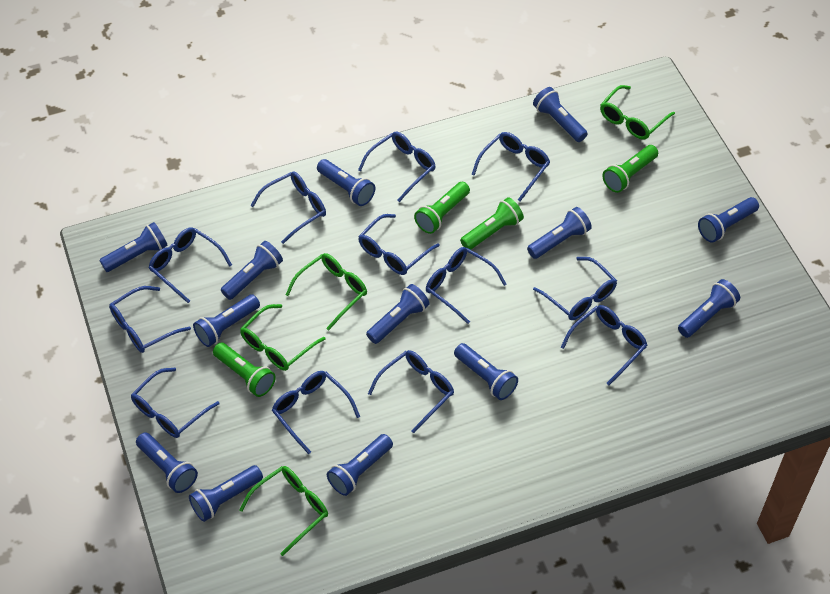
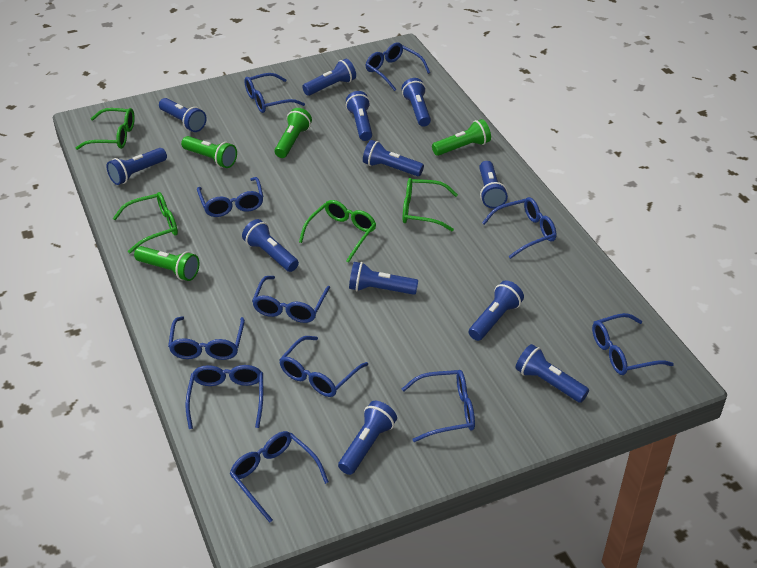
blue flashlight: [99,222,168,272] [136,432,198,493] [189,465,263,522] [193,294,260,347] [221,241,283,300] [317,159,375,206] [327,434,393,496] [366,284,429,344] [454,343,518,400] [527,207,592,259] [533,87,588,142] [678,279,740,338] [698,197,759,243] = 13 -> [107,148,167,185] [159,98,207,132] [242,219,299,272] [302,59,356,96] [338,401,397,475] [346,91,372,141] [349,262,418,295] [363,140,424,176] [402,78,431,127] [469,280,524,341] [479,161,508,209] [515,344,589,403] = 12
blue glasses: [109,286,191,353] [131,368,220,438] [149,227,232,303] [250,171,326,244] [272,371,360,454] [358,132,436,202] [358,214,440,275] [368,350,454,433] [426,247,506,324] [471,132,550,201] [533,257,617,320] [561,305,648,385] = 12 -> [168,316,245,360] [185,365,263,429] [197,177,263,217] [229,431,329,523] [244,73,305,113] [252,276,330,323] [279,336,368,397] [365,42,430,91] [402,370,475,442] [482,197,556,259] [592,313,674,375] = 11

